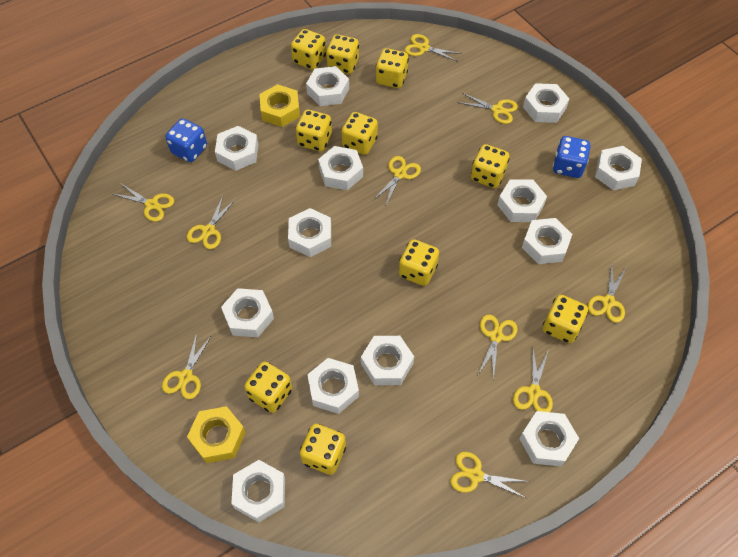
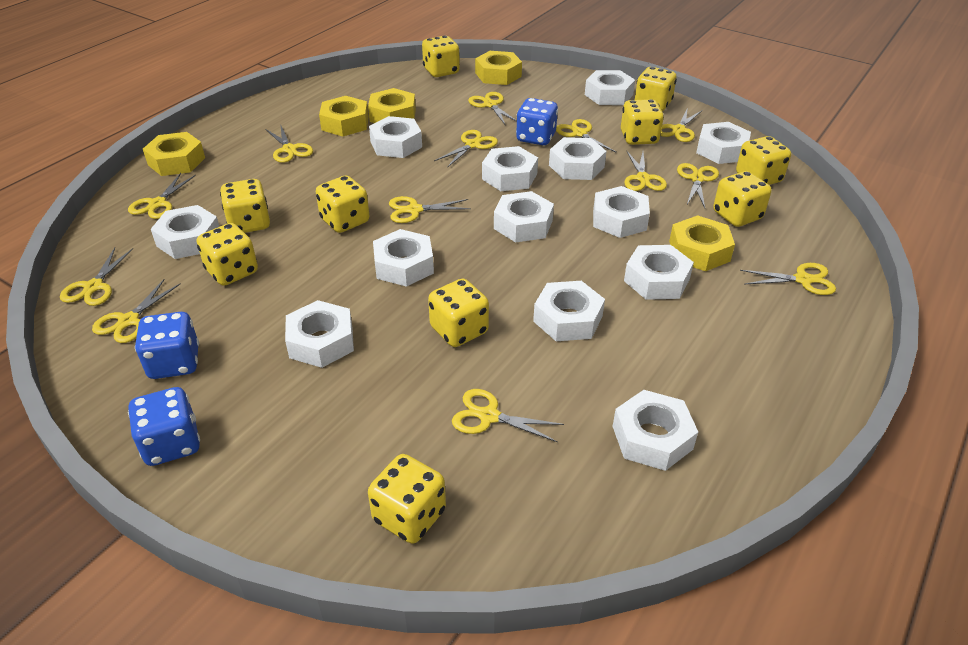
blue dice: [165,118,207,162] [553,136,591,178] = 2 -> [128,387,200,466] [135,312,199,379] [516,98,558,145] = 3
yellow nut: [187,406,246,463] [259,84,300,127] = 2 -> [143,132,205,176] [319,96,369,137] [368,88,416,123] [475,51,522,85] [669,215,735,271] = 5
yellow scissors: [113,183,174,222] [162,333,212,399] [187,196,236,249] [373,156,421,204] [405,34,462,62] [450,452,530,498] [458,93,518,124] [478,314,518,381] [513,350,553,412] [588,264,627,323] = 10 -> [60,248,133,306] [92,279,181,343] [128,173,196,219] [265,124,313,163] [389,196,471,223] [434,130,498,168] [452,389,564,442] [468,92,517,125] [556,119,617,153] [624,150,667,191] [661,107,703,142] [677,163,719,208] [740,263,836,295] = 13

